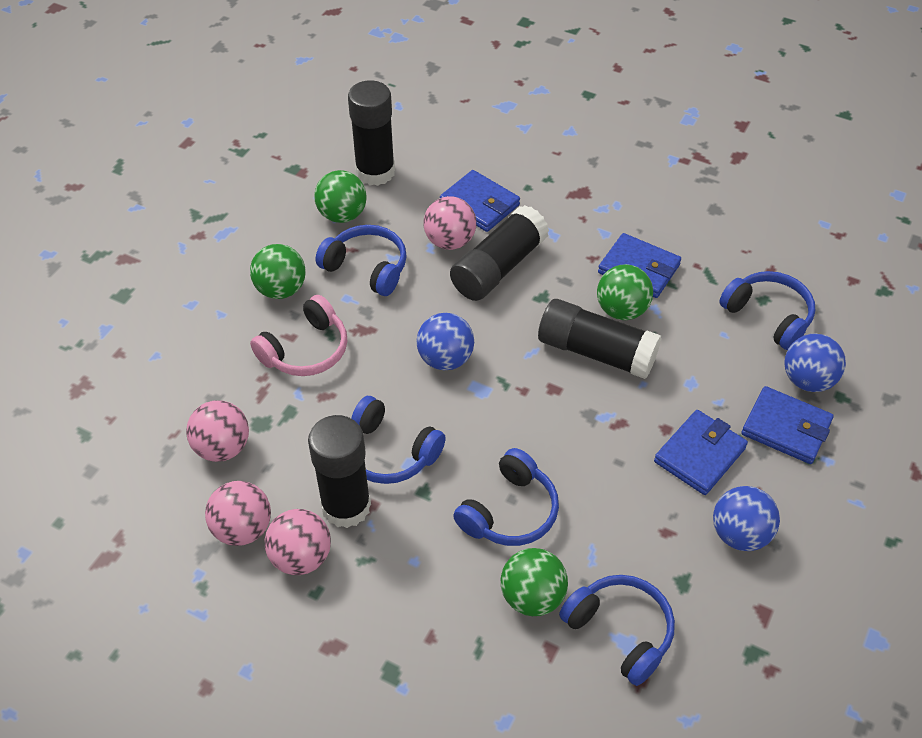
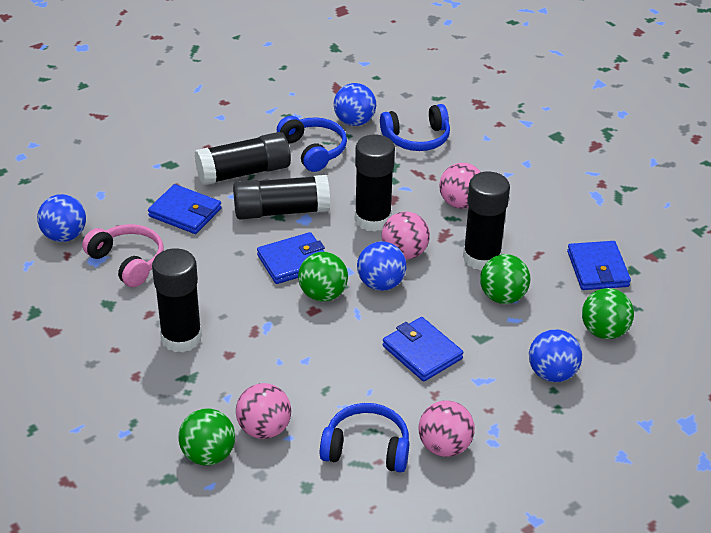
black glue stick: [308,415,371,528] [348,80,395,186] [450,205,549,301] [538,299,661,379] = 4 -> [152,248,202,352] [195,132,291,185] [233,175,330,220] [355,134,395,232] [463,172,510,271] = 5
blue ball: [417,313,474,371] [713,486,780,551] [785,334,846,392] = 3 -> [37,194,86,242] [334,83,376,126] [357,241,406,291] [529,329,582,382] = 4
blue headphones: [316,225,407,296] [351,396,446,484] [453,448,559,546] [559,575,675,686] [719,271,815,350] = 5 -> [277,116,347,172] [320,403,409,472] [380,104,450,151] = 3

